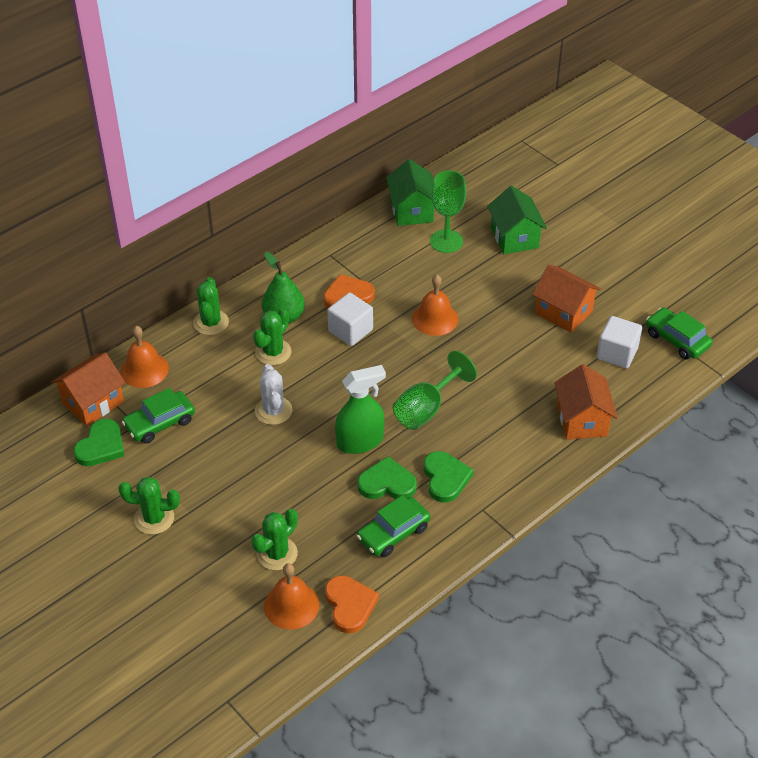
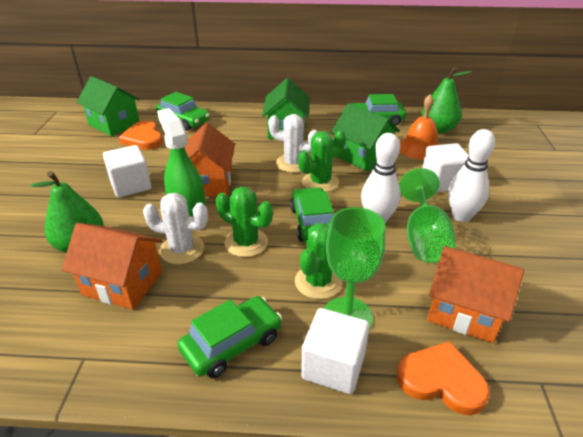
green cactus: [118,477,180,535] [193,277,229,335] [251,509,298,570] [253,308,292,365] = 4 -> [216,187,273,257] [295,222,342,299] [298,130,346,192] = 3
green car: [122,388,195,444] [357,495,430,557] [646,308,712,360] = 3 -> [156,92,210,130] [178,296,282,378] [290,187,334,242] [351,94,406,126] = 4
green heart: [73,419,124,466] [357,456,417,499] [424,451,474,502] = 3 -> none = 0
green house: [386,159,434,226] [487,186,547,254] = 2 -> [77,76,140,136] [262,78,309,140] [331,103,400,172] = 3
green pear: [262,252,305,324] = 1 -> [30,171,104,253] [422,67,472,133] = 2
orange bell: [120,326,169,388] [264,563,319,630] [412,275,458,336] = 3 -> [400,94,439,160] = 1
white bowling pin: none = 0 -> [361,133,401,224] [448,129,495,222] = 2
white cactus: [255,364,292,425] = 1 -> [143,193,208,264] [268,114,317,173] = 2
white cube: [327,293,373,346] [597,316,642,369] = 2 -> [103,145,151,197] [301,308,370,394] [422,143,469,192] = 3

